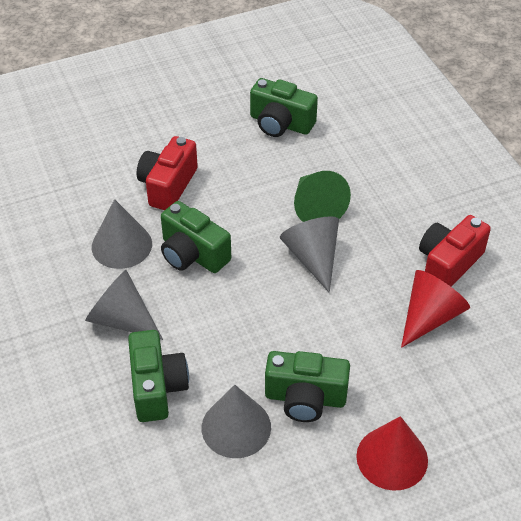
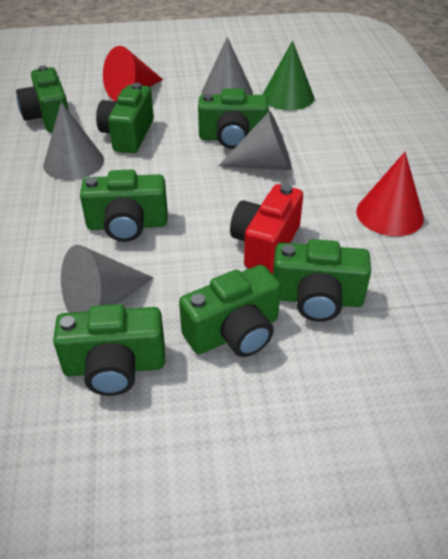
green camera: [128,330,189,422] [161,201,231,273] [250,78,318,137] [265,351,350,422] = 4 -> [16,66,69,132] [53,304,165,396] [80,170,167,242] [96,83,154,153] [179,265,281,357] [198,88,269,149] [273,239,371,322] = 7
red camera: [137,136,198,210] [419,215,491,287] = 2 -> [230,184,303,274] = 1

